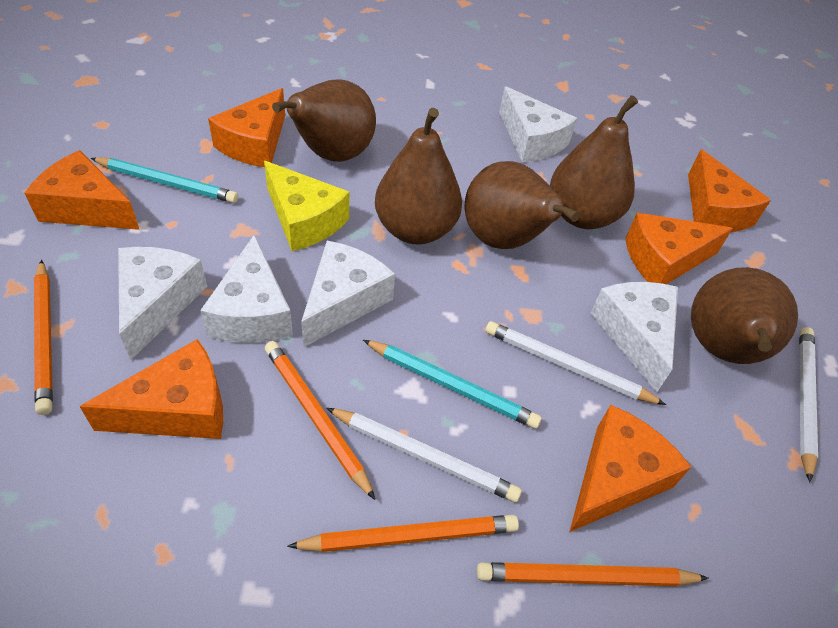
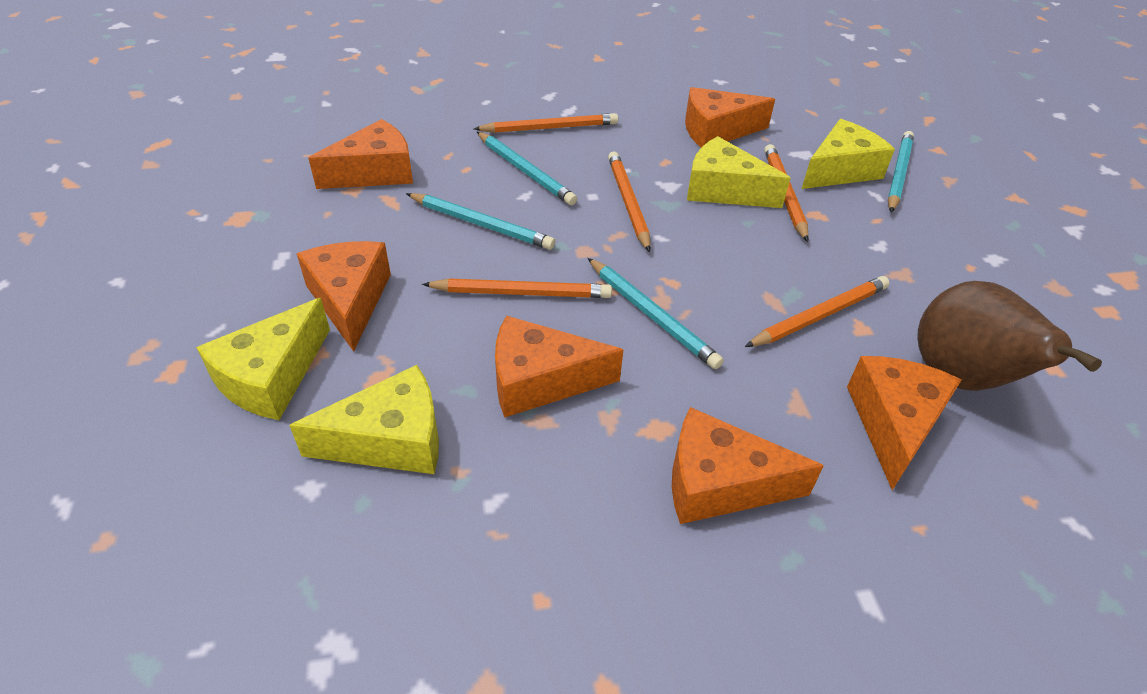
brown pear: [272,79,376,162] [375,108,462,244] [464,161,580,249] [550,95,638,229] [691,267,798,364] = 5 -> [917,281,1102,391] = 1
orange pencil: [34,260,53,415] [265,341,375,500] [287,515,519,552] [477,562,709,586] = 4 -> [422,278,612,298] [474,113,618,133] [608,151,651,252] [745,276,890,347] [764,144,809,242] = 5
turquoise pencil: [91,157,238,203] [363,340,542,429] = 2 -> [406,193,555,250] [477,132,577,205] [588,258,724,369] [887,131,914,213] = 4
white cheese: [118,247,207,360] [200,234,293,343] [301,241,395,347] [499,86,577,162] [590,282,678,392] = 5 -> none = 0
white pencil: [327,408,522,502] [485,321,666,405] [799,327,818,483] = 3 -> none = 0
yellow cheese: [264,161,349,251] = 1 -> [196,298,330,420] [289,365,439,474] [687,136,791,208] [802,119,895,189] = 4

